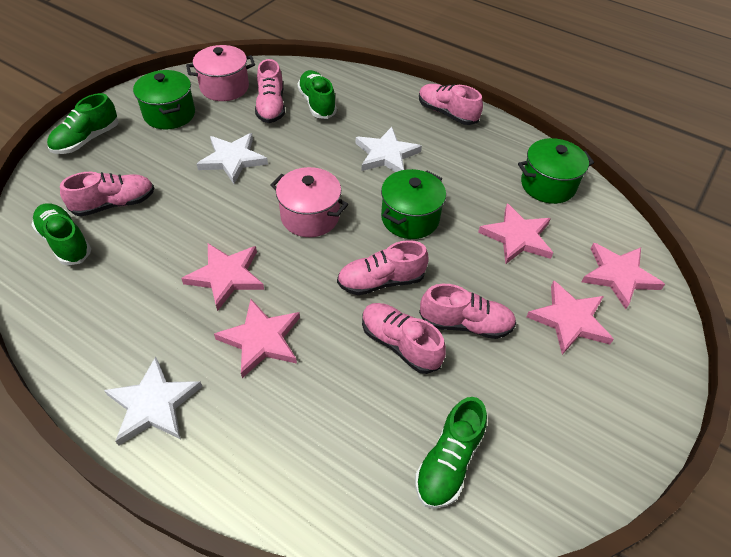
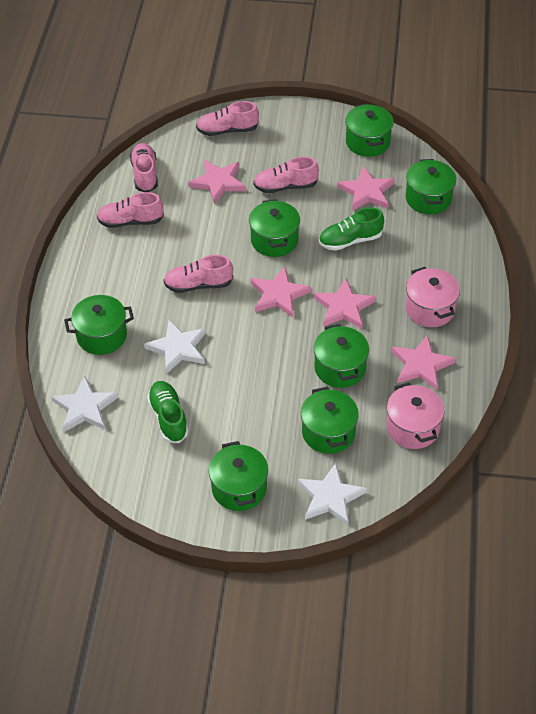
green pot: [133,70,195,130] [381,169,446,239] [518,138,594,204] = 3 -> [64,295,134,355] [209,441,268,511] [249,199,300,257] [301,386,359,454] [313,324,369,388] [345,104,393,157] [406,159,456,214] = 7
green shoe: [32,203,91,265] [47,93,118,154] [297,70,337,119] [415,397,487,509] = 4 -> [147,381,189,443] [319,207,384,251] = 2
pink shoe: [60,172,154,217] [255,59,285,123] [337,240,429,295] [362,303,446,374] [419,84,483,125] [419,284,516,339] = 6 -> [97,192,164,228] [130,143,158,192] [164,255,233,293] [196,101,259,136] [253,156,319,193] = 5

